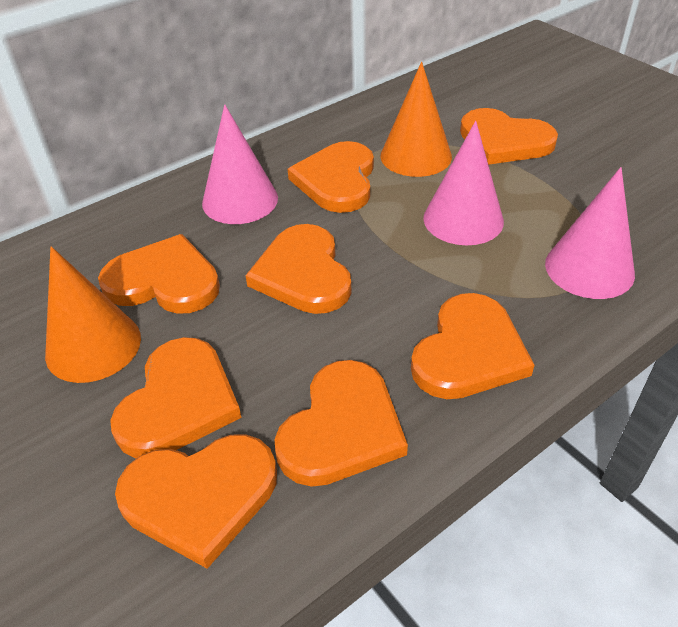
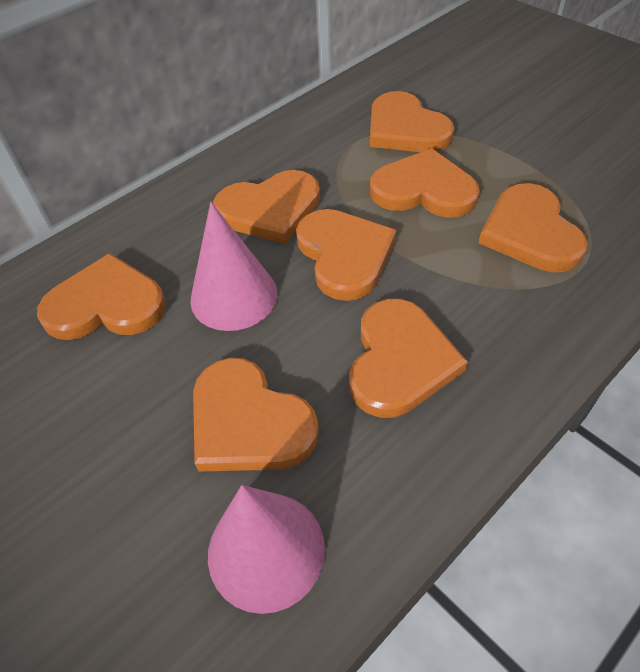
orange cone: [45,246,141,383] [381,62,452,177] = 2 -> none = 0
pink cone: [202,105,278,224] [423,121,504,245] [545,167,635,299] = 3 -> [190,202,277,331] [208,485,325,614] = 2

